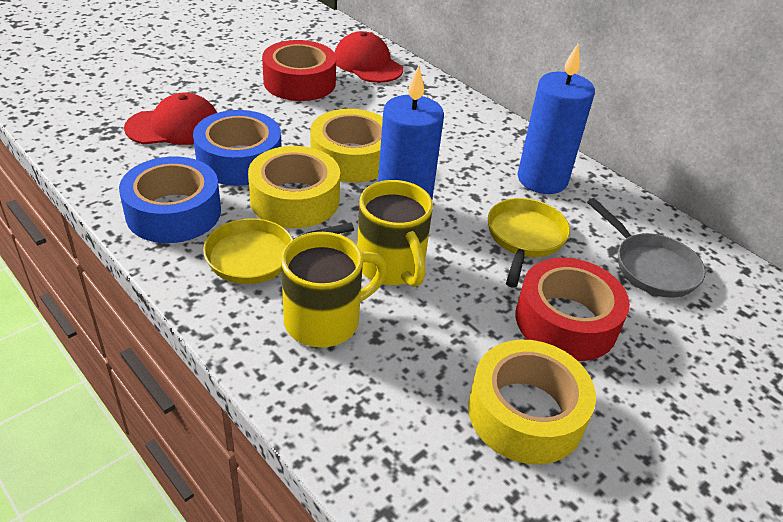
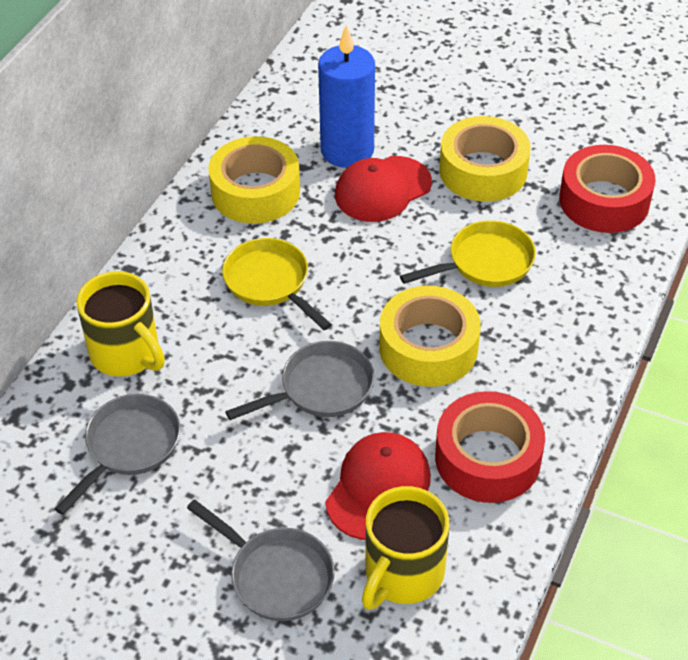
blue candle: [378,65,444,199] [518,44,595,194] = 2 -> [318,24,375,168] = 1
blue tape: [119,157,221,243] [193,110,282,186] = 2 -> none = 0
grey pan: [587,198,706,298] = 1 -> [54,394,180,515] [187,499,335,621] [225,341,374,420] = 3

